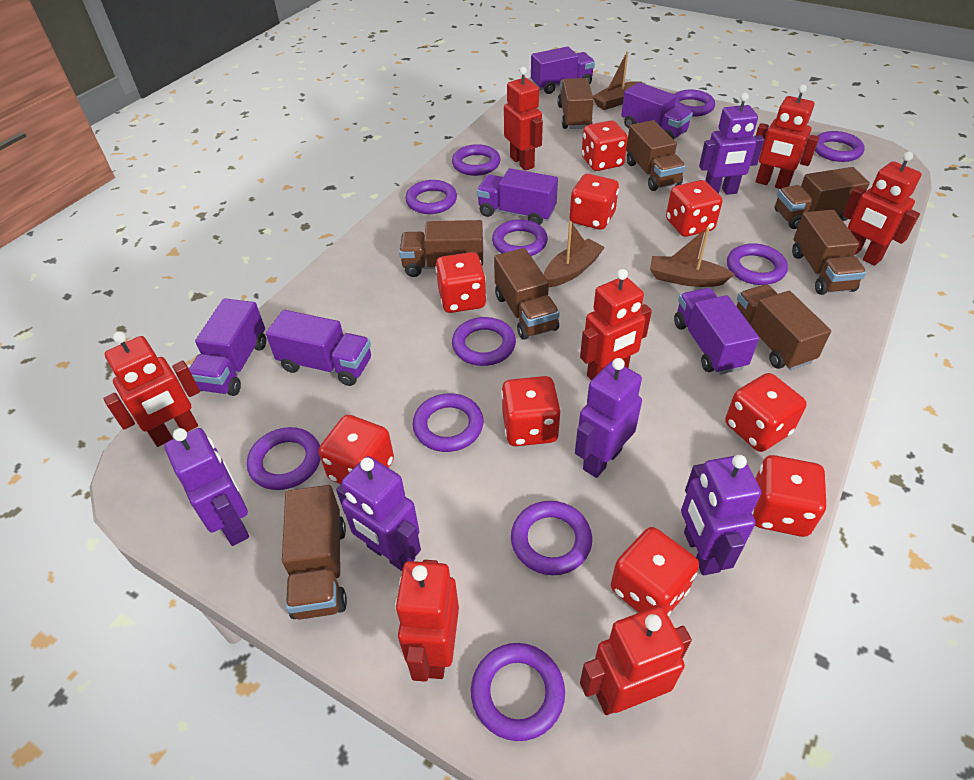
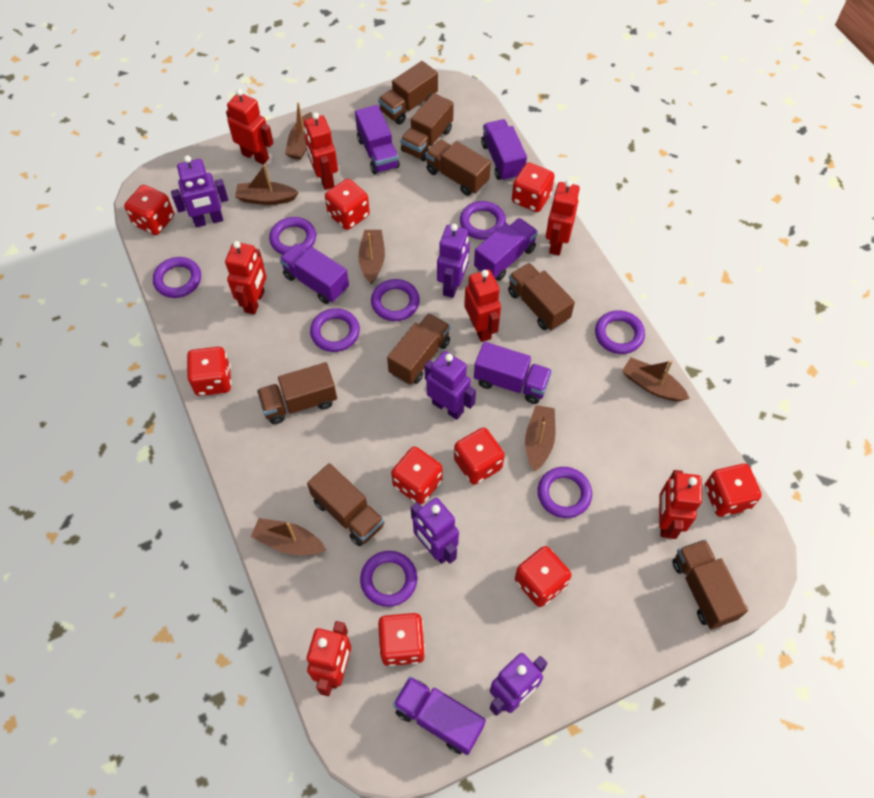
brown boat: [544,221,605,287] [593,52,642,110] [650,227,735,287] = 3 -> [235,164,299,205] [251,518,326,555] [285,102,313,160] [358,230,385,284] [525,405,555,472] [622,358,690,401] = 6
purple ring: [247,427,321,490] [405,180,457,214] [413,393,484,452] [452,144,500,176] [452,317,516,366] [471,643,565,741] [492,219,548,256] [511,501,592,575] [675,90,715,117] [727,243,788,285] [815,131,865,162] = 11 -> [153,257,201,298] [269,217,316,255] [310,308,360,352] [360,551,417,607] [371,279,420,321] [460,201,506,240] [538,467,592,518] [595,310,645,354] = 8

